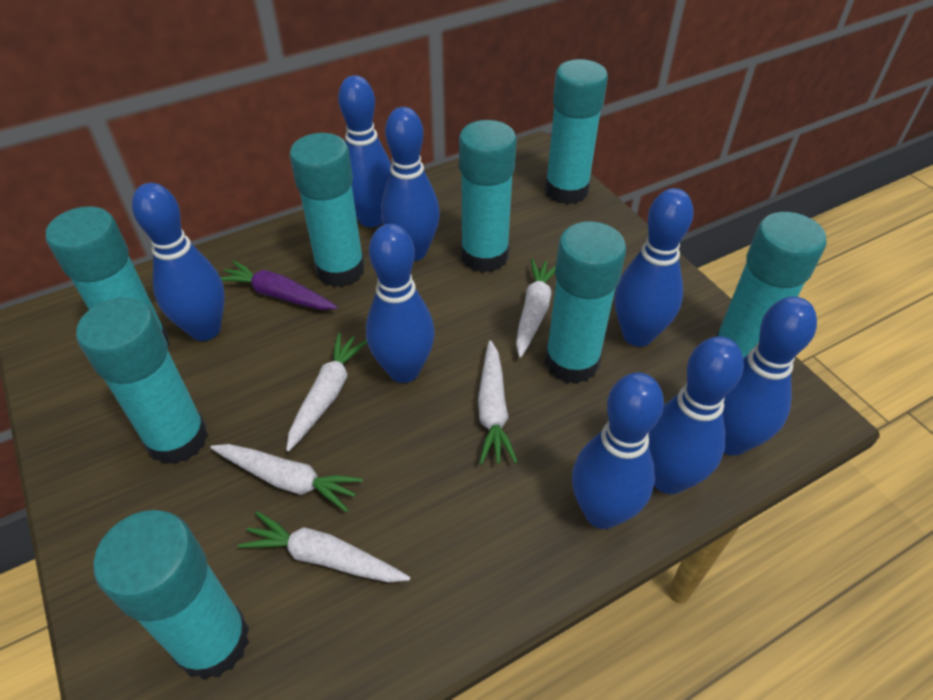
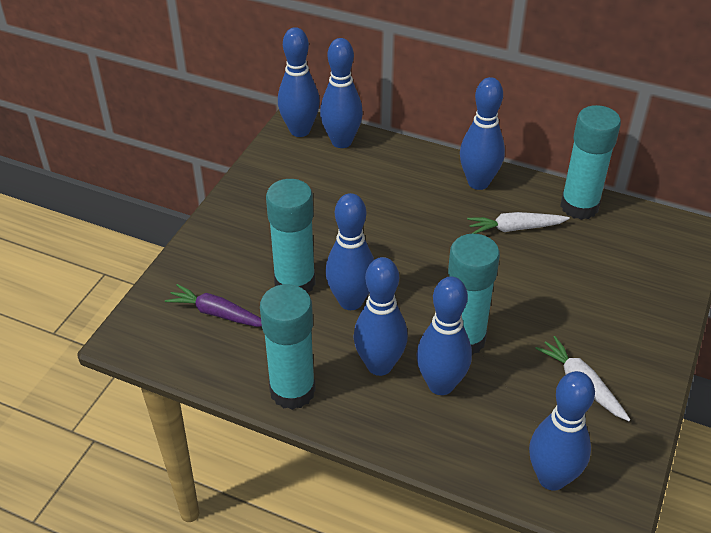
blue bowling pin: [132,183,225,341] [338,75,391,227] [366,224,435,383] [381,107,440,261] [572,372,664,529] [615,188,694,347] [648,336,744,494] [723,297,817,456] = 8 -> [278,27,320,137] [320,38,363,148] [325,193,374,310] [354,257,408,376] [417,277,472,395] [460,77,505,190] [529,371,595,491] = 7
turquoise glue stick: [46,206,170,346] [76,298,208,465] [93,510,249,680] [290,133,365,287] [459,120,517,273] [545,59,608,205] [545,221,626,384] [716,212,827,358] = 8 -> [260,284,316,410] [266,179,316,293] [448,234,500,355] [560,105,621,220] = 4
white carrot: [210,444,363,512] [238,511,410,582] [286,333,367,452] [478,340,518,465] [516,258,556,358] = 5 -> [467,212,570,234] [535,336,631,421] = 2

